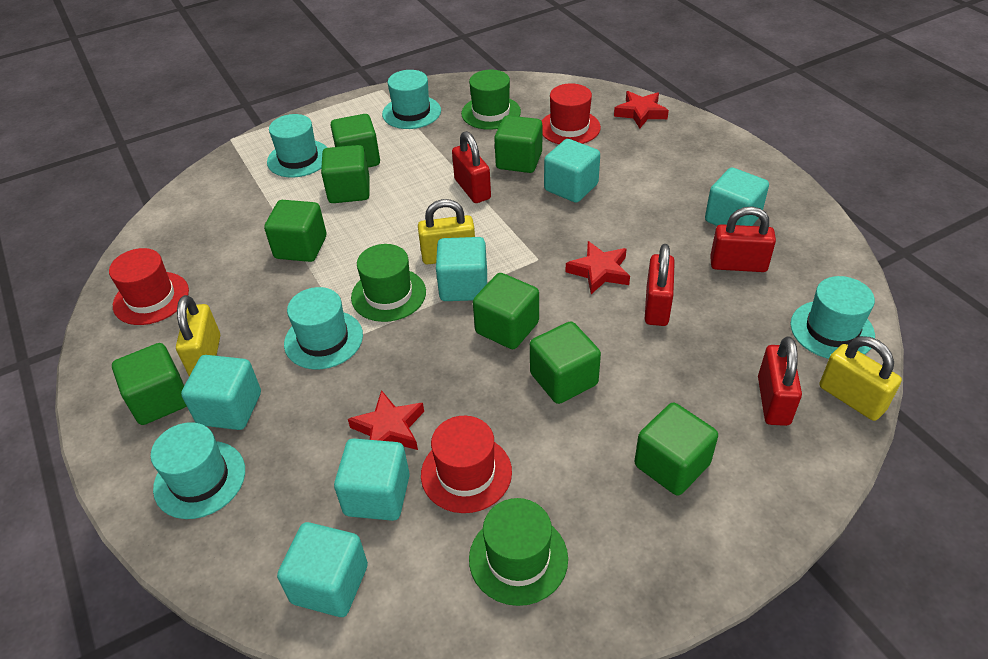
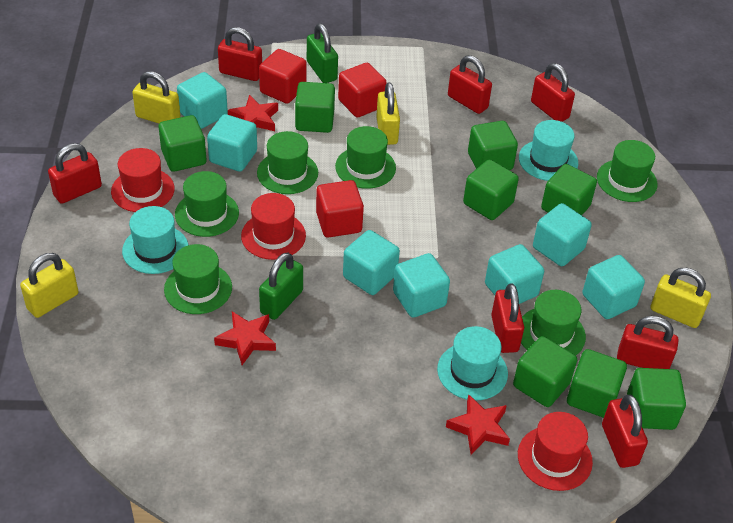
green hat: [351,244,426,322] [461,70,521,130] [469,498,568,606] = 3 -> [164,244,232,314] [175,171,239,237] [257,131,318,194] [335,126,396,189] [521,290,586,356] [597,140,657,202] = 6
green padlock: none = 0 -> [259,252,303,320] [307,23,338,83] = 2
red cube: none = 0 -> [259,49,307,104] [316,180,364,238] [338,63,387,117] = 3
red padlock: [452,131,491,203] [645,244,675,326] [710,206,776,272] [758,336,802,426] = 4 -> [48,143,102,204] [218,27,262,81] [448,55,492,114] [491,283,524,353] [531,63,575,122] [602,395,648,468] [617,316,679,369] = 7
turquoise cube: [181,355,261,430] [277,522,368,617] [334,438,410,521] [436,237,487,301] [544,139,600,203] [705,168,769,226] = 6 -> [177,72,228,129] [207,114,257,172] [343,230,400,295] [393,253,450,318] [485,244,544,304] [533,203,592,266] [582,255,645,319] = 7
turquoise hat: [151,422,245,519] [267,114,327,178] [284,287,363,369] [382,70,441,129] [790,276,875,359] = 5 -> [122,206,188,274] [437,326,508,400] [519,120,578,181] = 3
yellow padlock: [176,295,220,376] [418,199,475,264] [820,336,902,421] = 3 -> [20,253,78,318] [132,71,181,123] [376,83,400,145] [651,268,711,328] = 4

